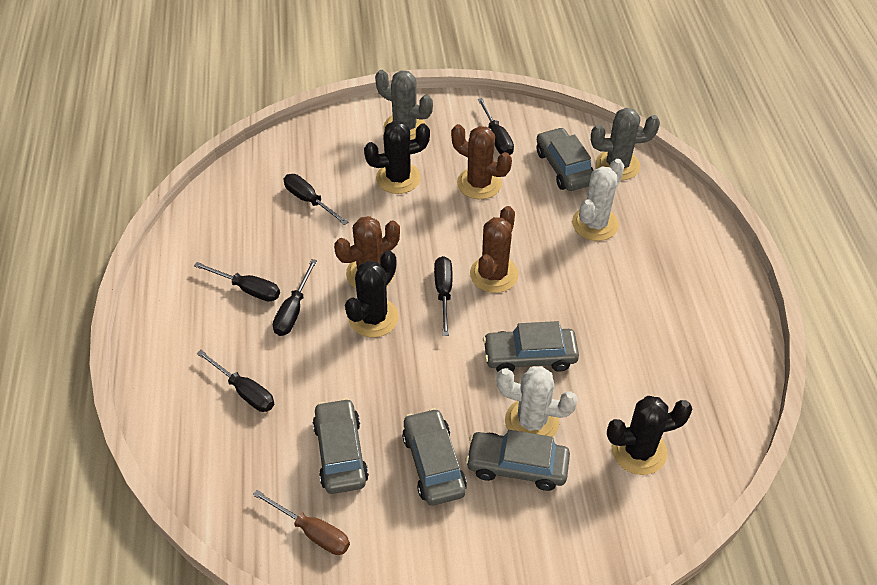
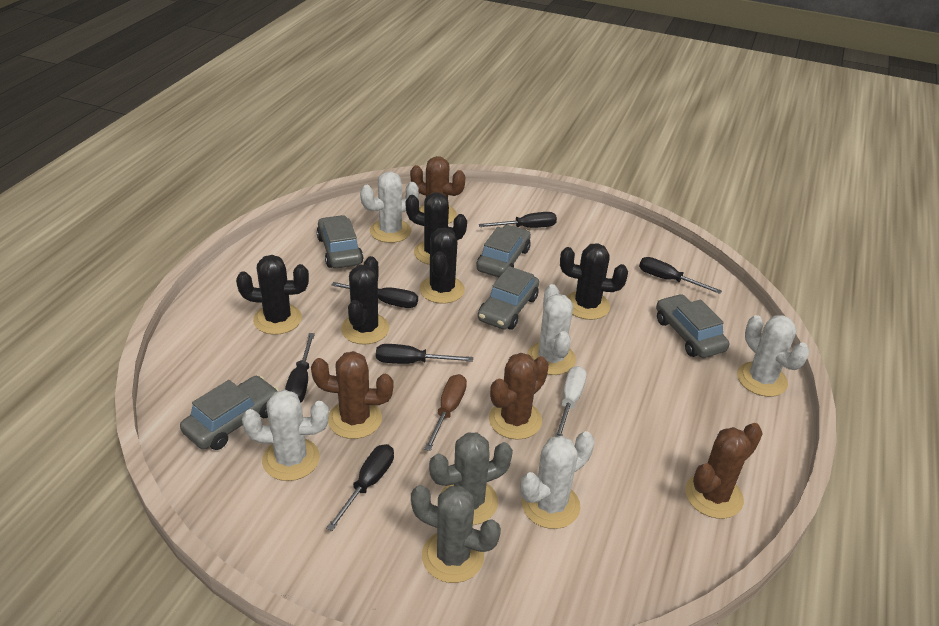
black cactus: [345,250,399,338] [364,121,430,194] [607,396,692,475] = 3 -> [236,255,309,335] [341,256,389,344] [406,193,467,265] [420,228,465,304] [560,243,628,320] = 5
brown cactus: [334,216,400,288] [451,124,512,199] [470,206,519,293] = 3 -> [311,351,393,439] [410,156,466,224] [489,353,549,440] [685,423,763,519] = 4
white cactus: [496,366,578,437] [572,159,624,241] = 2 -> [242,390,329,481] [360,172,419,243] [520,431,595,529] [527,284,576,375] [737,315,809,397] = 5
white screwdriver: none = 0 -> [555,366,587,437] = 1

